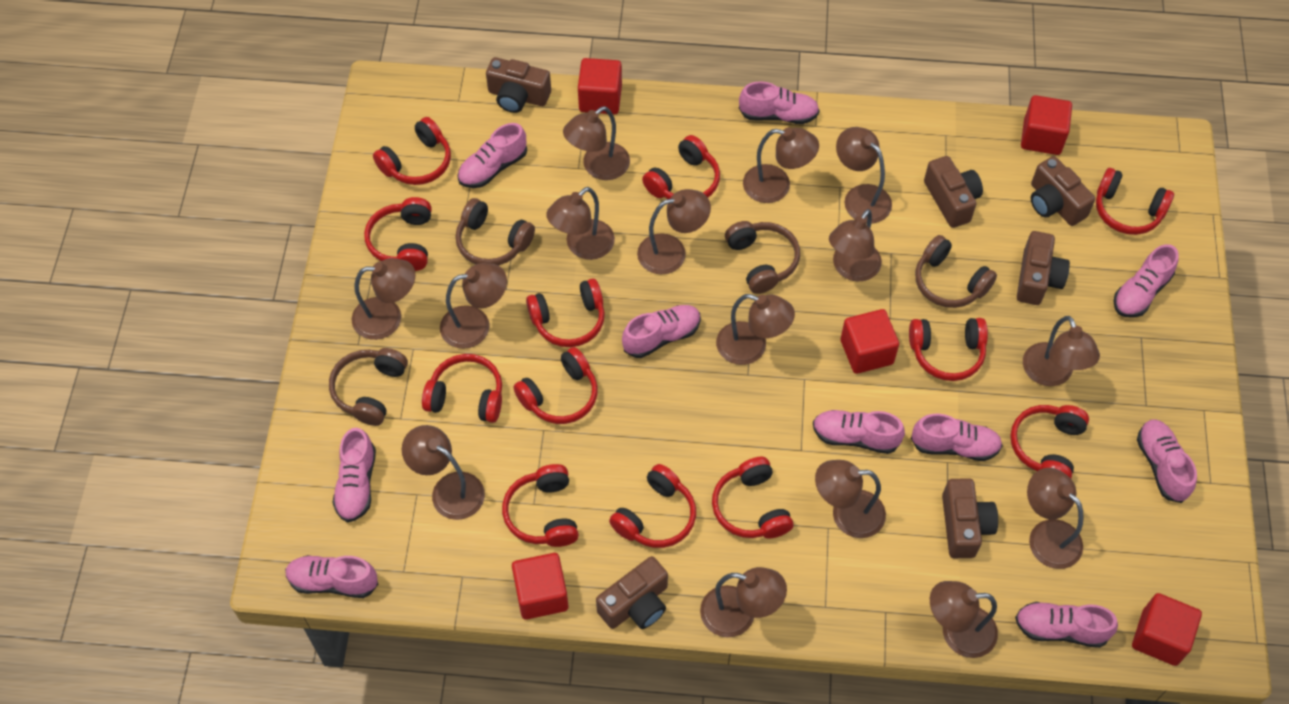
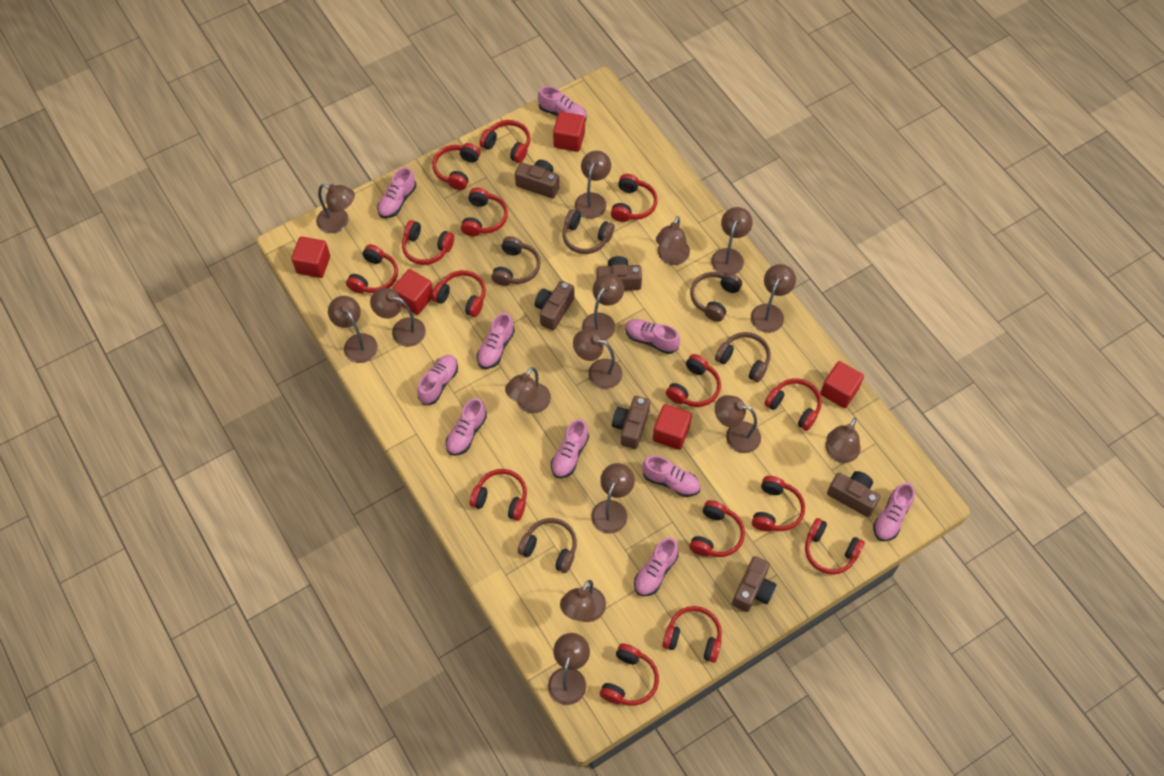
brown headphones: [329,348,408,426] [456,198,535,266] [725,221,800,294] [915,235,997,308] = 4 -> [491,236,541,286] [518,518,577,573] [562,209,614,254] [690,272,742,322] [715,332,771,382] = 5
red headphones: [364,197,432,271] [373,117,451,185] [422,354,502,423] [502,464,579,547] [513,347,598,424] [526,278,605,347] [609,464,696,548] [642,135,720,199] [712,457,793,538] [909,318,988,381] [1010,405,1089,478] [1096,168,1174,235] = 12 -> [346,244,398,294] [402,220,454,265] [432,143,481,190] [432,270,486,317] [461,188,508,236] [470,469,527,521] [479,120,530,163] [600,644,659,706] [611,174,658,222] [662,606,722,663] [666,354,721,407] [689,500,745,557] [752,476,805,532] [764,378,822,431] [805,518,865,575] = 15

